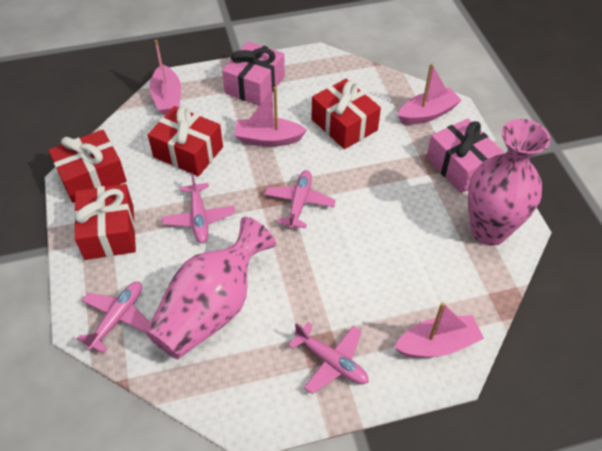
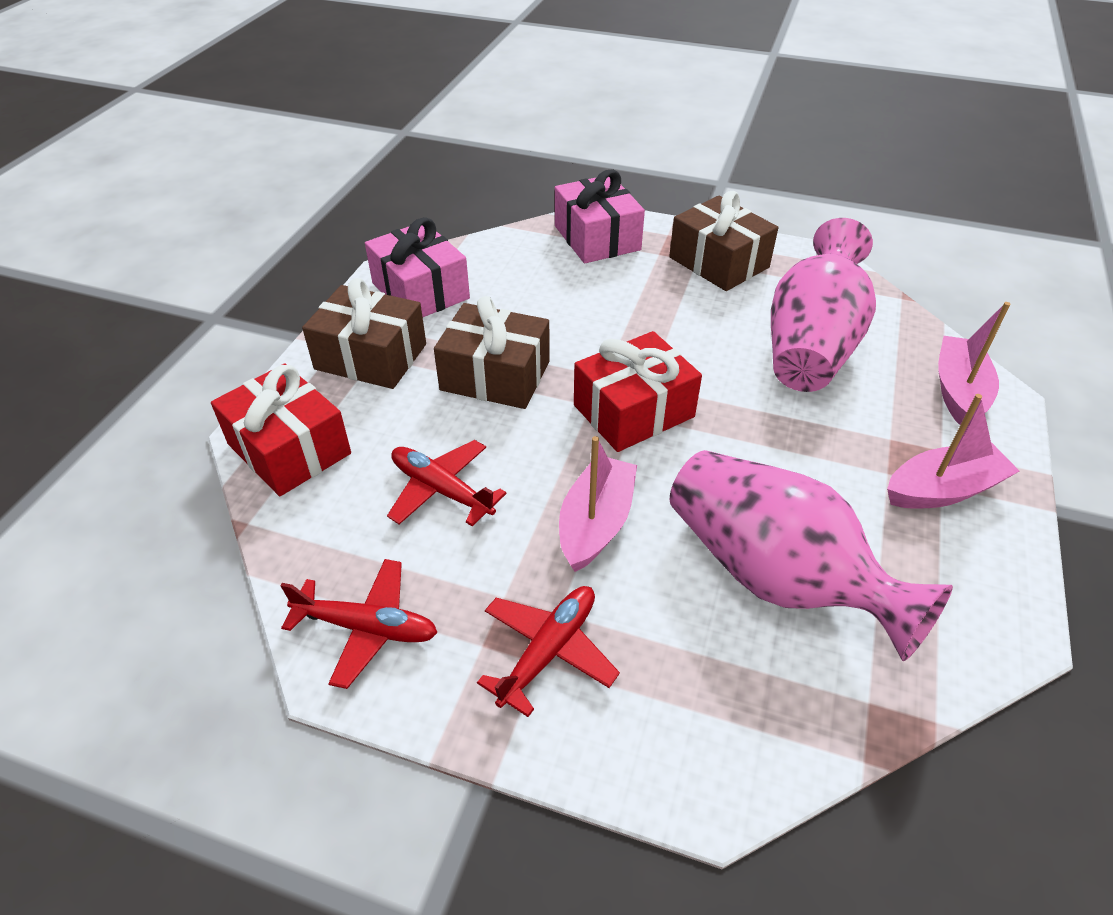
brown gift: none = 0 -> [302,278,426,389] [434,296,550,409] [669,191,778,291] = 3
pink boat: [150,40,181,115] [235,87,307,147] [394,302,484,358] [398,63,462,125] = 4 -> [559,436,637,572] [887,394,1019,508] [938,302,1010,425] = 3
pink plane: [77,281,150,353] [162,173,235,243] [264,170,336,229] [288,322,369,394] = 4 -> none = 0
red gift: [48,130,127,203] [74,184,136,260] [148,106,223,176] [312,79,381,149] = 4 -> [211,364,351,496] [574,331,702,452] = 2
red plane: none = 0 -> [280,559,438,689] [387,440,507,526] [477,586,620,717] = 3

